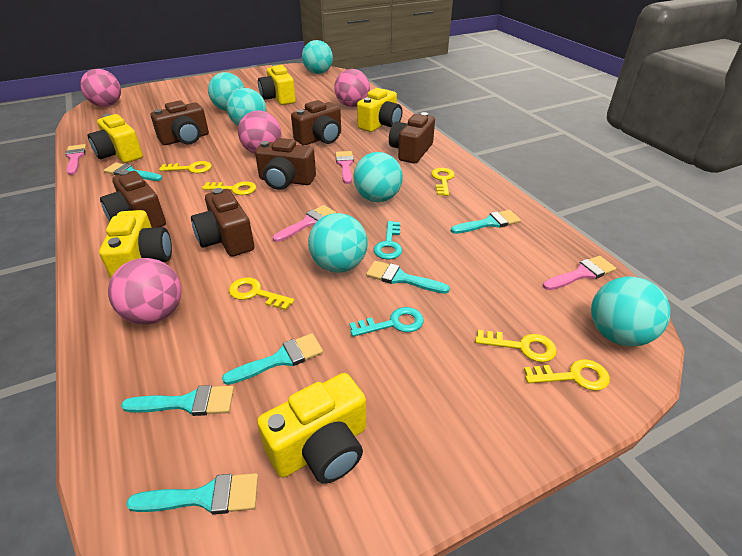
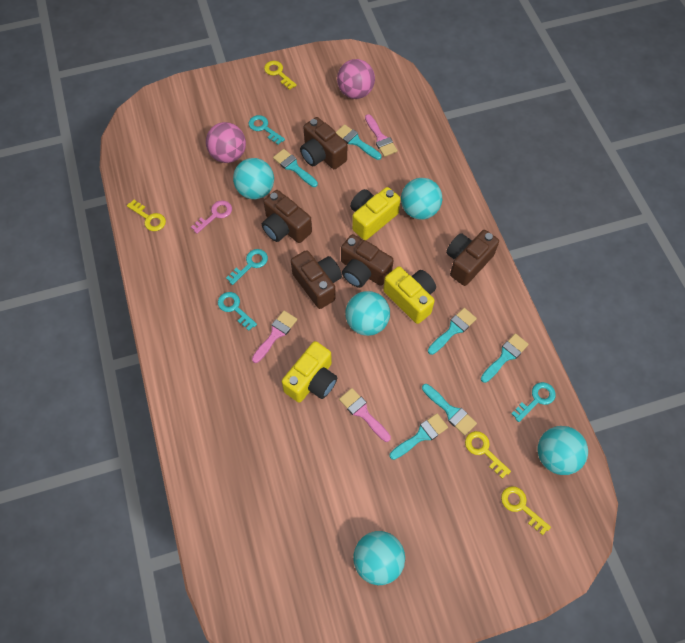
brown camera: [100,170,166,228] [151,100,209,145] [191,188,255,257] [255,138,316,190] [291,100,341,146] [389,112,435,164] = 6 -> [262,190,312,243] [291,250,342,309] [300,117,347,169] [341,234,394,288] [446,230,499,286] = 5
pink ball: [80,69,121,107] [108,258,181,325] [238,111,281,154] [334,69,370,107] = 4 -> [206,122,246,163] [337,59,375,99] = 2
pink brush: [65,144,86,175] [273,205,336,242] [336,151,354,184] [543,256,616,290] = 4 -> [252,311,297,363] [339,388,391,442] [365,114,398,157] = 3
pink key: none = 0 -> [191,200,232,234] = 1
turquoise ball: [208,72,245,111] [227,88,267,126] [302,40,333,74] [308,213,368,272] [353,152,403,202] [591,276,670,346] = 6 -> [233,158,274,199] [345,291,390,336] [353,531,405,585] [401,178,442,220] [538,426,588,475] = 5
turquoise key: [350,307,424,337] [374,221,402,260] = 2 -> [218,292,257,331] [226,249,268,285] [248,115,285,145] [511,382,556,422] = 4
yellow camera: [88,114,143,163] [99,210,172,278] [257,373,366,484] [258,64,296,105] [357,88,403,132] = 5 -> [282,341,337,403] [350,187,400,240] [383,266,436,324] = 3
yellow key: [159,161,212,173] [202,181,256,195] [229,277,294,310] [431,168,455,196] [475,330,557,362] [524,359,610,391] = 6 -> [127,200,166,231] [264,61,297,90] [465,431,511,478] [501,486,551,535] = 4

